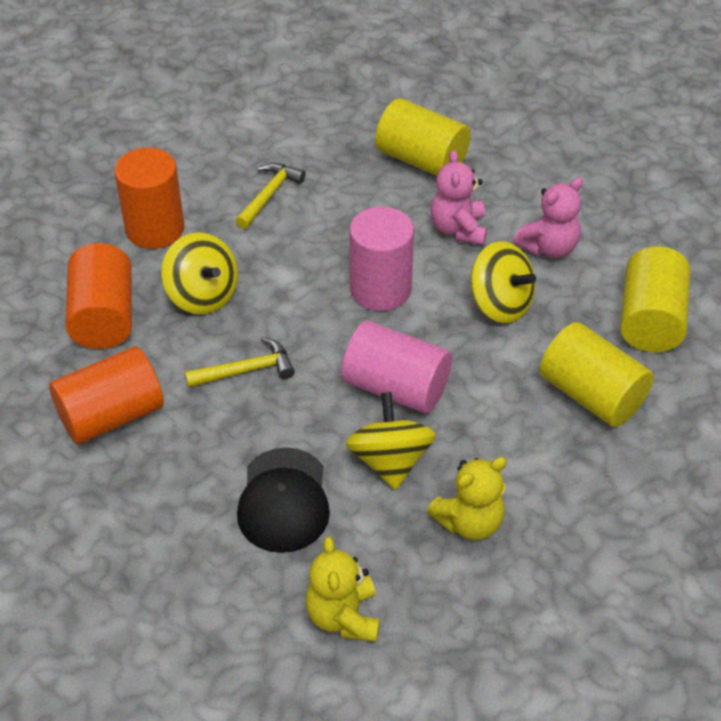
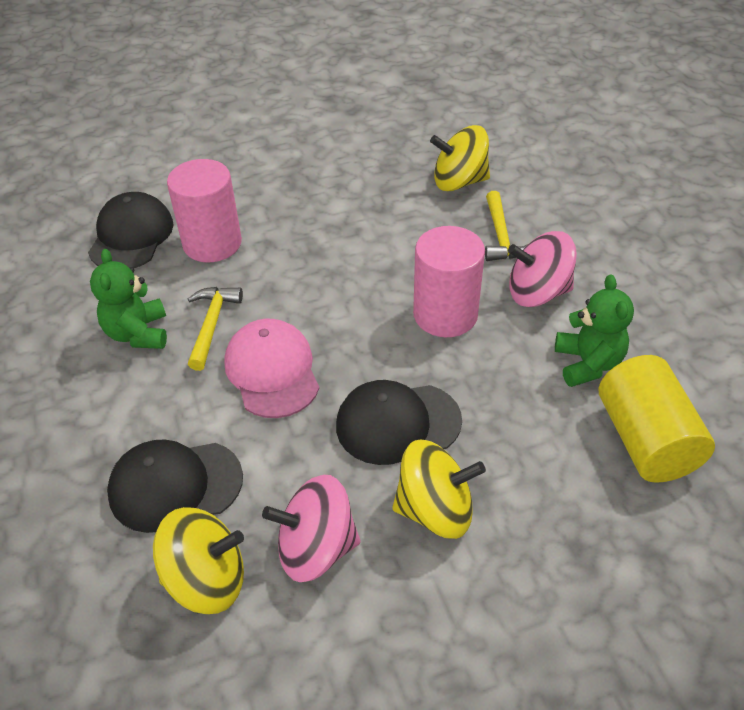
black cap: [237,448,330,553] = 1 -> [88,192,174,269] [107,439,243,533] [336,380,462,465] = 3
green teddy bear: none = 0 -> [90,249,167,349] [555,274,634,387] = 2
orange cylinder: [49,346,164,445] [65,243,132,349] [114,148,185,249] = 3 -> none = 0
pink cap: none = 0 -> [224,319,319,418] = 1
pink spinning top: none = 0 -> [262,475,361,582] [508,231,577,307] = 2
pink teddy bear: [431,150,487,245] [514,178,583,258] = 2 -> none = 0
yellow cylinder: [375,98,471,176] [540,322,654,427] [620,246,690,352] = 3 -> [599,355,715,483] = 1
yellow teddy bear: [306,537,380,642] [427,457,507,540] = 2 -> none = 0

